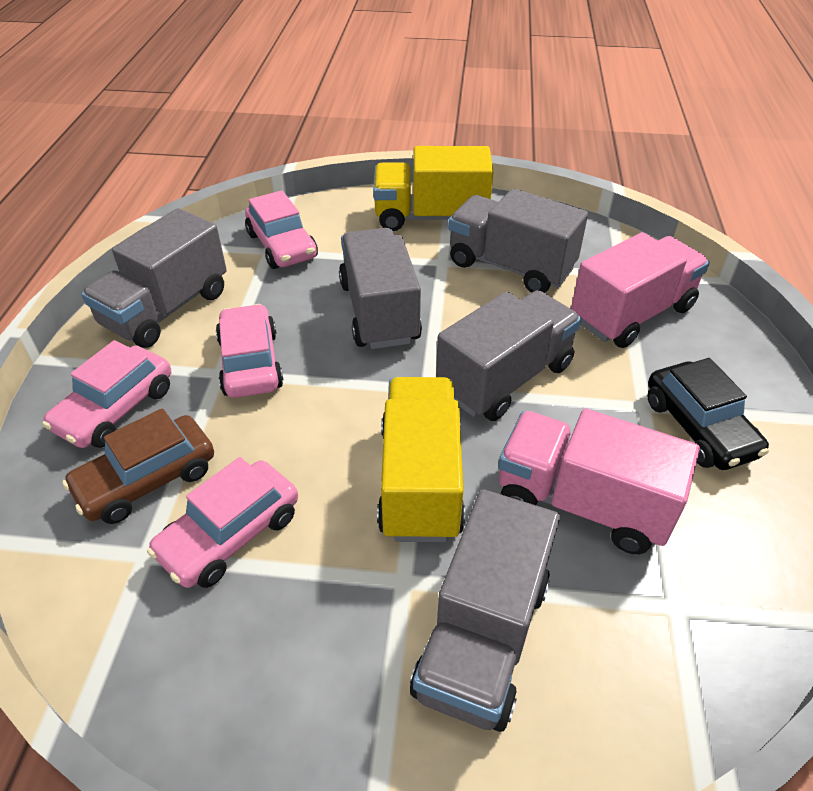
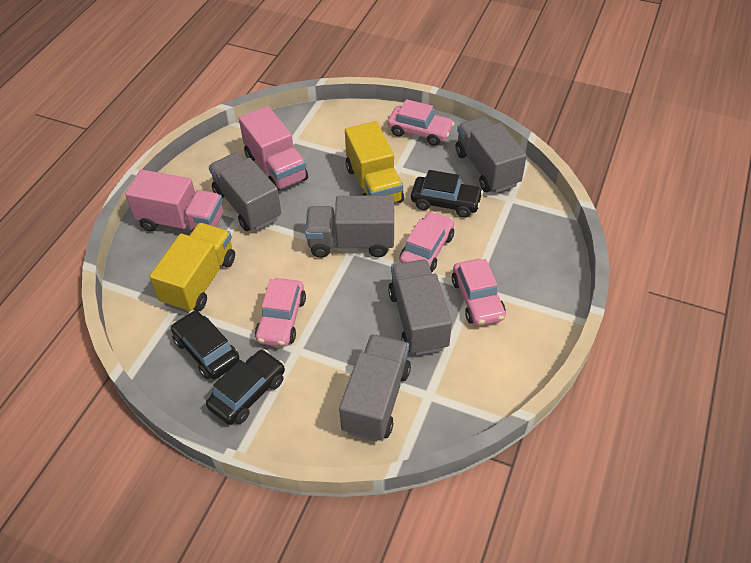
black car: [647,358,769,470] = 1 -> [171,310,240,379] [206,349,285,425] [411,170,483,218] = 3
brown car: [62,408,214,524] = 1 -> none = 0

